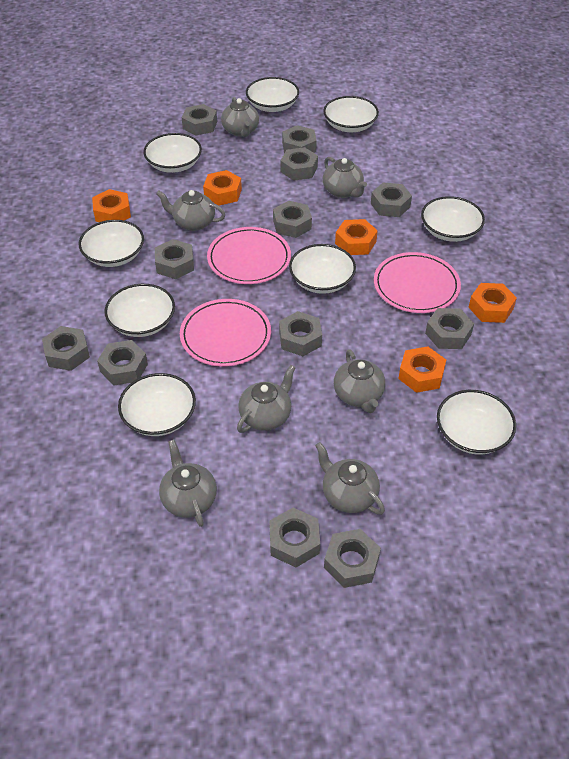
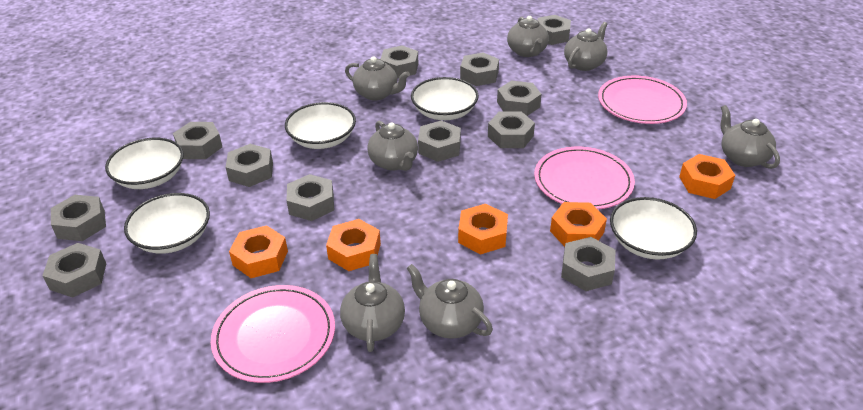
white bowl: [79,220,144,267] [105,284,175,337] [118,373,196,436] [143,133,202,173] [246,77,299,112] [289,244,356,294] [323,96,379,132] [421,196,485,242] [437,390,516,455] = 9 -> [105,138,184,189] [124,193,210,254] [285,102,356,149] [411,77,479,120] [610,197,697,260] = 5

